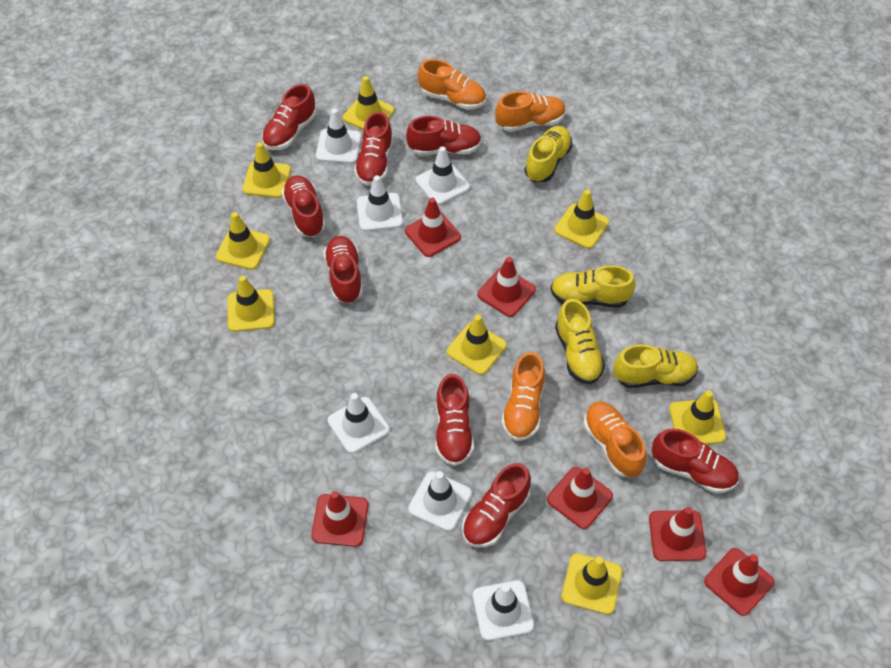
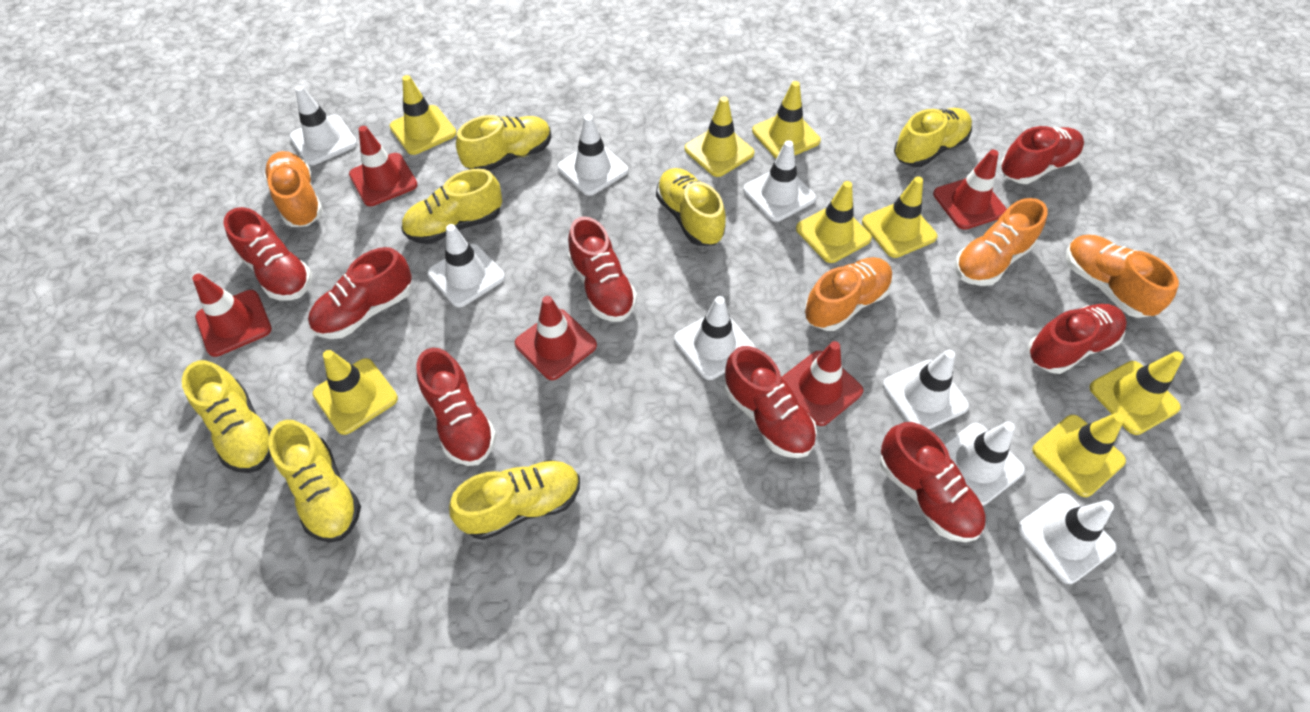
red traffic cone: [311,491,369,547] [405,198,461,257] [477,257,536,317] [547,467,613,529] [649,507,706,561] [704,548,774,616] = 6 -> [192,273,272,357] [349,126,418,206] [515,296,597,380] [782,341,863,426] [933,149,1007,230] = 5
white traffic cone: [316,109,361,164] [328,393,390,454] [357,175,403,231] [408,471,472,531] [416,146,470,205] [473,580,534,641] = 6 -> [290,85,357,165] [427,224,505,308] [558,115,628,196] [674,296,755,380] [743,140,816,222] [883,349,969,429] [944,421,1025,506] [1017,493,1116,584] = 8
yellow shoe: [524,126,573,182] [550,265,636,307] [555,299,605,384] [613,344,698,388] = 4 -> [182,360,272,473] [268,420,361,543] [401,169,502,244] [449,459,580,540] [456,115,551,171] [656,168,726,246] [894,108,972,167] = 7

